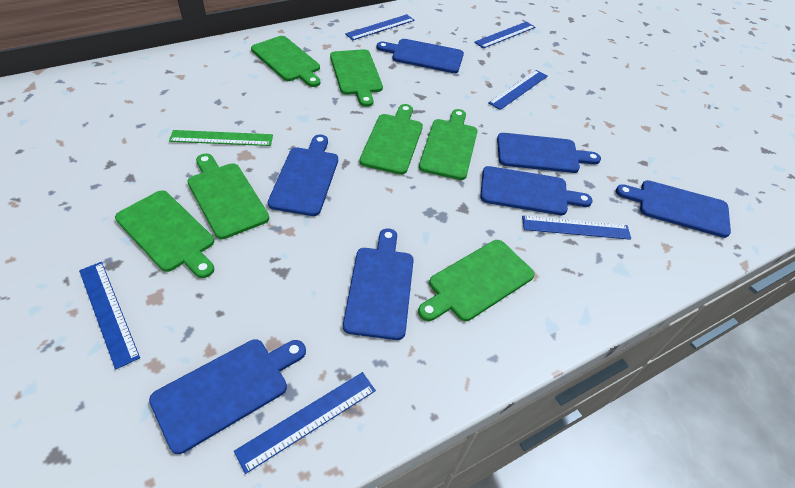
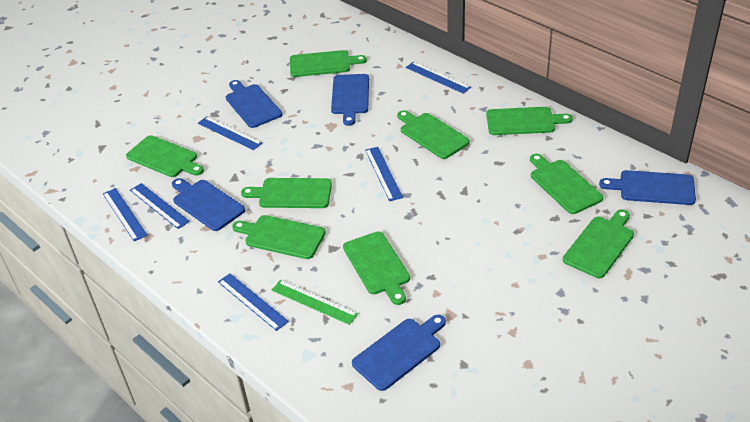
blue cutting board: [149,339,306,454] [268,135,338,216] [343,228,414,340] [377,39,464,73] [480,166,593,215] [497,133,601,173] [616,180,731,238] = 7 -> [172,178,245,231] [226,80,282,128] [331,74,369,126] [352,315,446,391] [599,170,696,205] = 5
green cutting board: [115,190,214,278] [187,154,269,239] [251,36,320,87] [330,49,383,107] [360,104,423,175] [418,240,535,321] [419,109,478,180] = 7 -> [126,135,204,177] [232,215,326,259] [241,178,332,208] [290,50,367,77] [343,231,410,305] [397,110,470,159] [486,107,573,135] [530,154,603,214] [563,210,634,278] = 9

